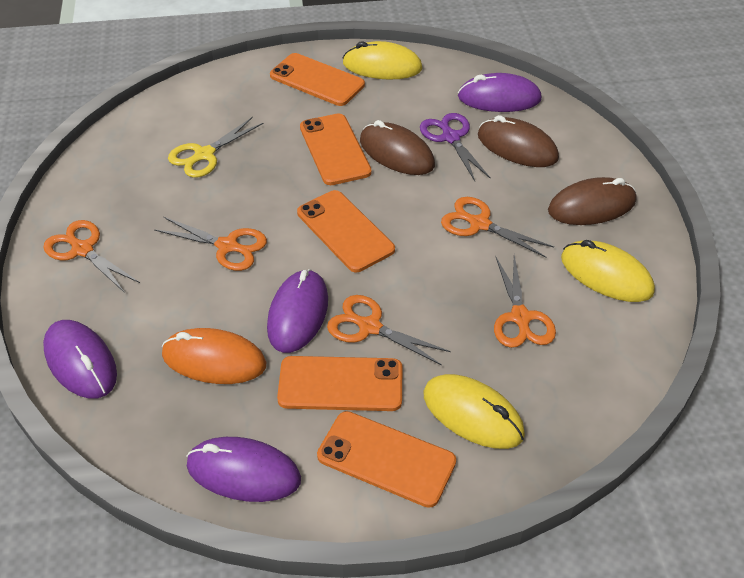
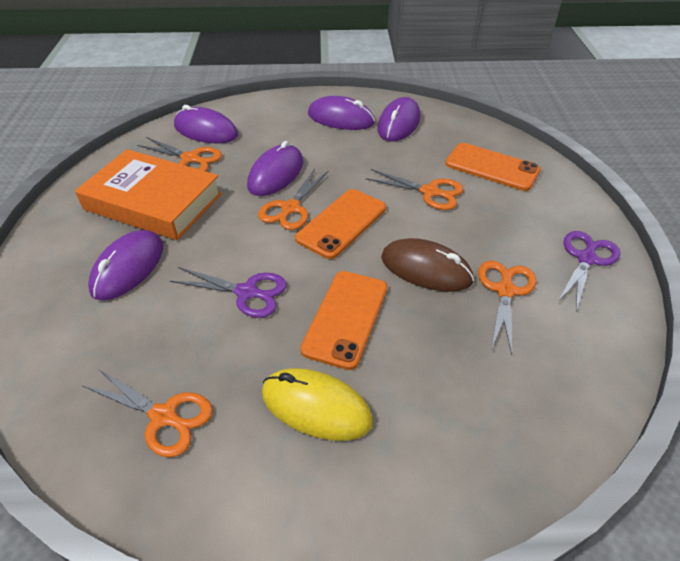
brown mouse: [360,120,435,175] [478,115,559,167] [548,177,636,225] = 3 -> [381,238,474,292] = 1
orange book: none = 0 -> [75,149,222,240] = 1
orange mouse: [161,328,266,384] = 1 -> none = 0
orange phone: [270,53,365,106] [277,356,402,411] [297,190,395,272] [300,113,372,185] [317,411,456,508] = 5 -> [295,189,386,259] [300,271,388,370] [445,143,541,191] = 3
purple mouse: [43,320,117,399] [186,437,301,502] [267,269,328,353] [458,73,542,112] = 4 -> [88,230,163,300] [174,105,238,144] [247,141,303,196] [308,96,375,130] [377,97,421,142] = 5
purple scissors: [420,113,491,181] = 1 -> [170,267,287,318] [557,231,620,311] = 2
yellow mouse: [343,41,423,80] [423,374,525,449] [561,240,655,302] = 3 -> [262,368,373,441] = 1
yellow scissors: [168,117,263,178] = 1 -> none = 0

